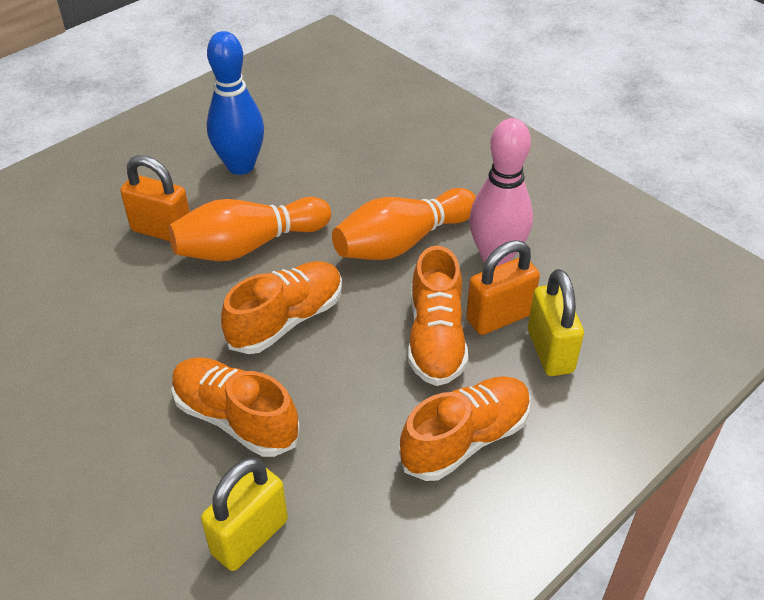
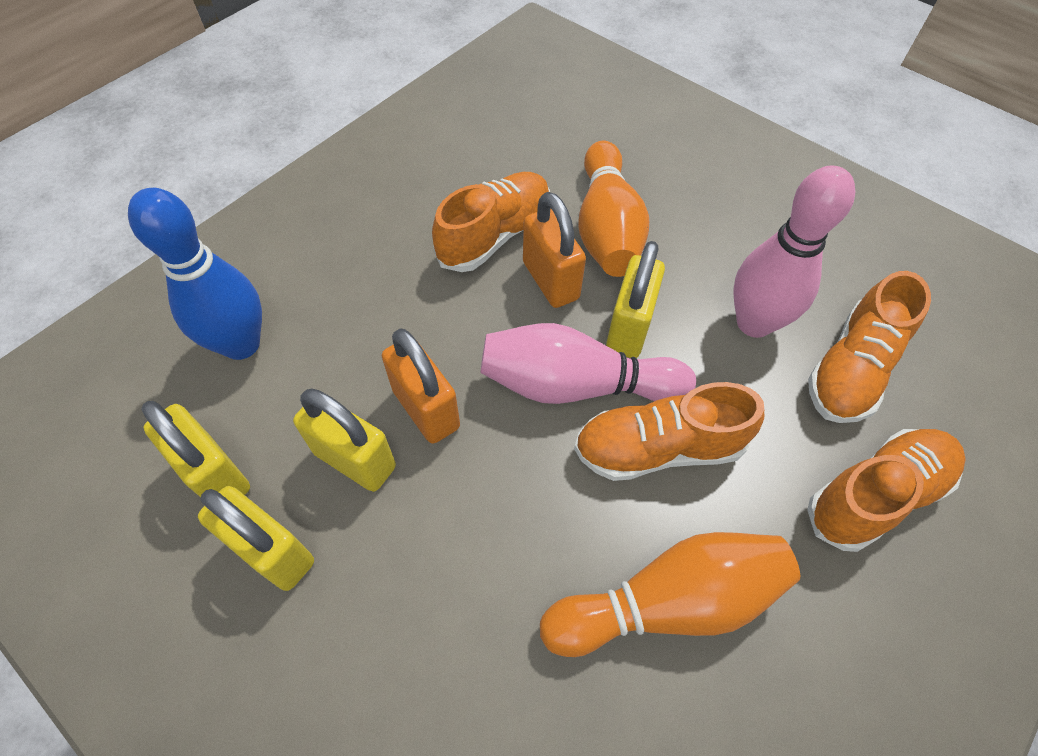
pink bowling pin: [469,118,533,267] = 1 -> [481,323,696,404] [734,166,855,338] = 2
yellow padlock: [201,457,288,571] [528,269,584,376] = 2 -> [141,401,250,497] [198,486,314,591] [293,389,396,492] [606,241,665,358] = 4

